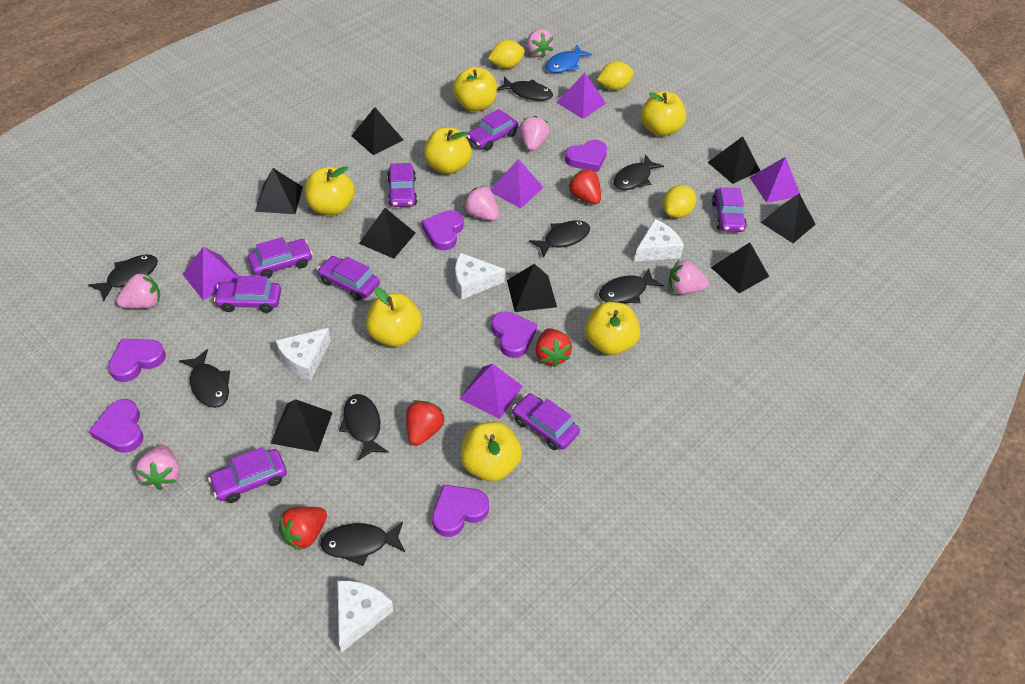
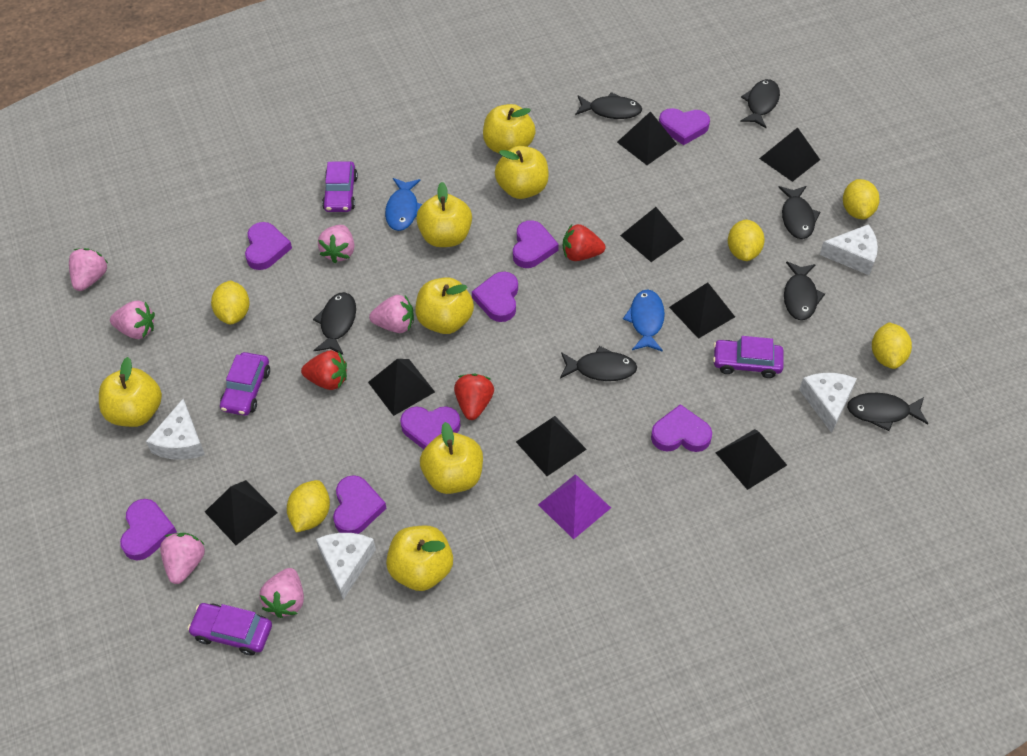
black fish: [88,255,158,301] [179,349,230,408] [320,521,405,566] [339,394,389,460] [497,77,553,101] [529,220,590,258] [599,268,664,303] [613,154,664,190] = 8 -> [313,292,356,355] [560,346,637,381] [575,92,642,119] [740,79,780,128] [778,186,821,239] [784,261,825,320] [847,393,928,431] = 7
blue fish: [546,44,592,73] = 1 -> [385,178,422,231] [623,289,665,352] = 2
purple car: [208,447,287,503] [214,276,281,313] [248,237,313,278] [317,256,380,301] [387,163,417,207] [467,109,518,151] [512,393,580,450] [712,187,747,232] = 8 -> [188,603,272,656] [220,352,270,416] [322,161,358,212] [713,336,784,378] = 4
purple heart: [89,399,143,453] [108,339,166,382] [422,210,464,251] [432,485,489,537] [491,311,537,358] [565,140,607,172] = 6 -> [120,499,177,561] [245,222,292,270] [333,475,386,534] [400,406,461,449] [472,271,518,322] [513,220,559,268] [651,404,712,452] [659,108,710,145] = 8
purple pyramid: [183,247,238,300] [460,364,523,419] [491,159,544,208] [556,73,606,119] [750,157,800,203] = 5 -> [538,474,611,539] = 1
red strawberry: [279,507,327,551] [406,400,444,446] [536,328,572,367] [568,169,601,204] = 4 -> [301,350,347,390] [454,374,494,420] [563,224,606,261] = 3
yellow lemon: [488,40,525,69] [597,61,634,90] [663,185,696,218] = 3 -> [211,280,250,324] [287,480,330,533] [728,219,765,261] [843,179,880,219] [872,322,912,369] = 5

